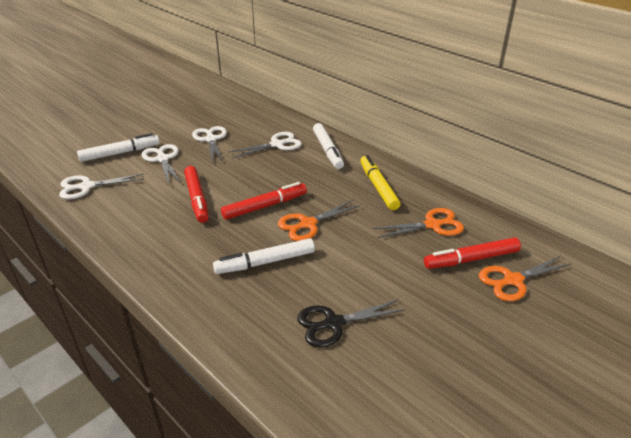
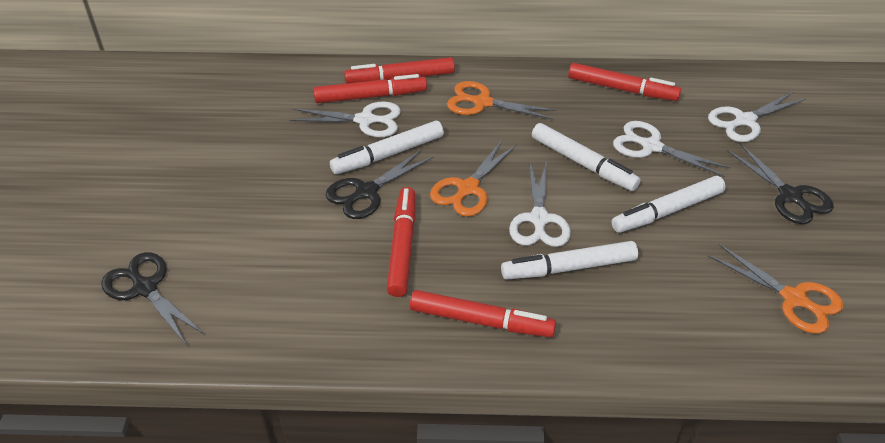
black scissors: [297,299,406,348] = 1 -> [101,252,205,345] [325,150,433,219] [727,143,834,224] = 3
red marker: [184,166,209,223] [221,182,307,220] [424,237,521,269] = 3 -> [313,74,427,103] [344,57,455,83] [387,187,416,297] [410,290,556,337] [568,63,681,101] = 5
white marker: [77,133,160,162] [213,238,315,274] [313,123,344,169] = 3 -> [330,121,444,174] [501,241,638,280] [532,123,640,191] [612,176,726,233] = 4
yellow marker: [360,155,401,210] = 1 -> none = 0

